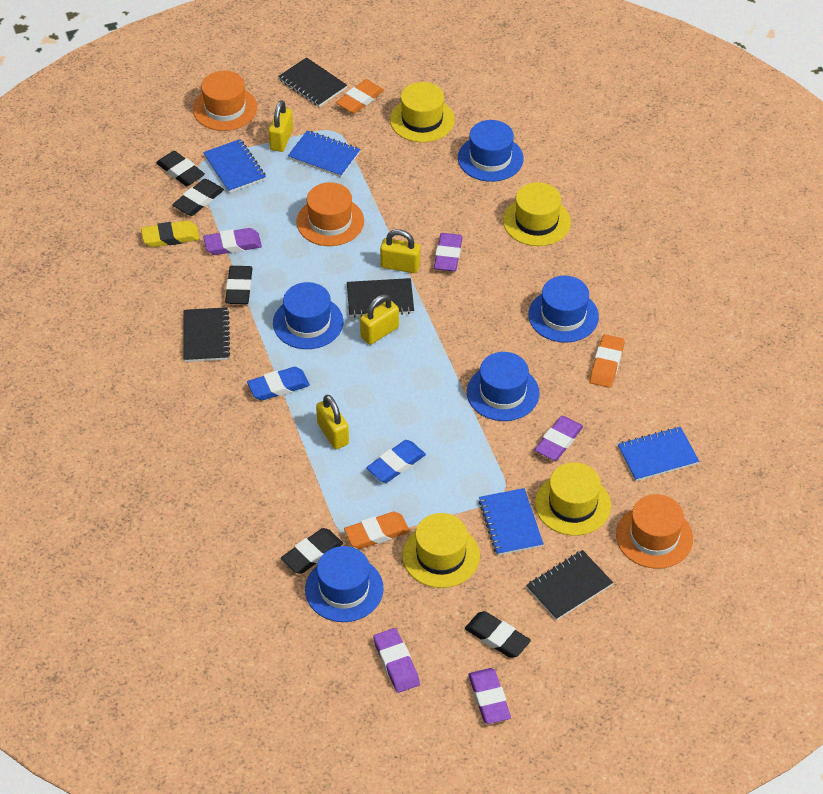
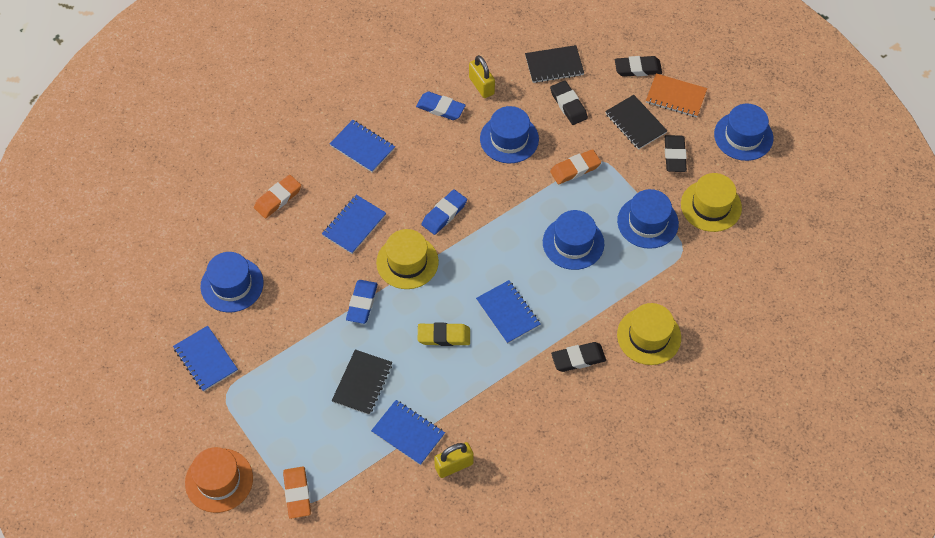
black eraser: [156,151,205,186] [172,179,224,216] [225,266,253,304] [281,528,343,574] [465,611,531,658] = 5 -> [550,80,588,125] [551,342,606,372] [615,56,662,77] [665,135,687,172] = 4
black notebook: [183,307,230,362] [278,57,347,107] [347,278,414,317] [526,550,613,620] = 4 -> [332,349,392,415] [525,45,584,83] [605,95,667,150] = 3
blue eraser: [247,367,310,400] [366,440,426,483] = 2 -> [346,280,378,324] [416,92,466,120] [421,189,467,235] = 3
blue notebook: [203,139,266,193] [288,130,360,177] [479,488,544,556] [618,427,699,481] = 4 -> [173,326,238,392] [322,195,386,254] [330,120,395,172] [371,400,445,465] [476,280,540,344] = 5
orange hat: [193,71,257,131] [296,182,364,246] [616,494,693,569] = 3 -> [185,447,253,513] = 1
orange notebook: none = 0 -> [646,73,707,118] = 1
purple eraser: [203,228,262,255] [373,628,420,693] [434,233,463,272] [468,668,511,724] [534,416,583,461] = 5 -> none = 0
yellow hat: [390,82,455,142] [402,513,480,588] [503,182,571,246] [535,462,611,536] = 4 -> [376,229,439,289] [617,303,681,365] [681,173,742,232] = 3
yellow padlock: [268,100,293,152] [316,394,349,449] [360,294,399,345] [380,229,420,273] = 4 -> [434,442,474,478] [469,55,495,98] = 2

